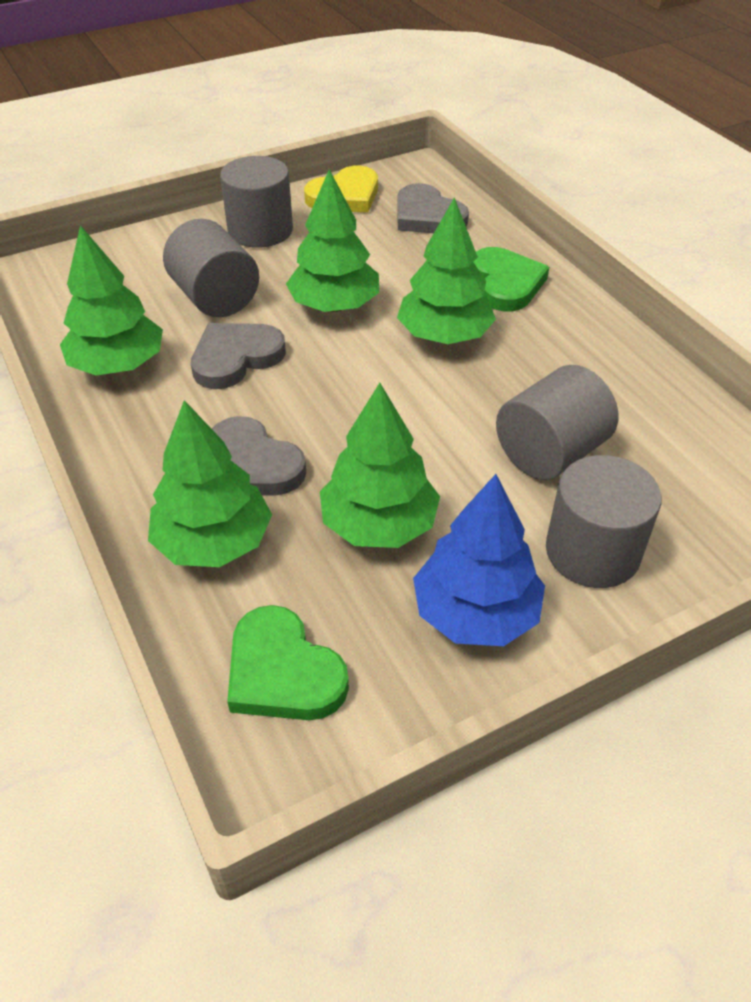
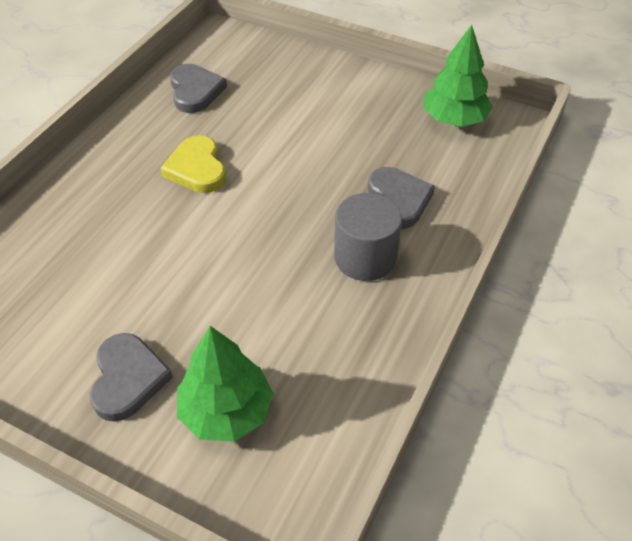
blue tree: [413,474,545,646] = 1 -> none = 0
green heart: [227,605,349,720] [474,247,549,311] = 2 -> none = 0
green tree: [60,225,163,376] [148,400,272,567] [286,169,379,312] [320,383,440,548] [397,197,496,344] = 5 -> [177,326,273,442] [423,25,493,127] = 2
grey cylinder: [163,219,259,317] [220,156,293,248] [496,365,619,480] [546,455,662,588] = 4 -> [334,193,402,281] = 1

